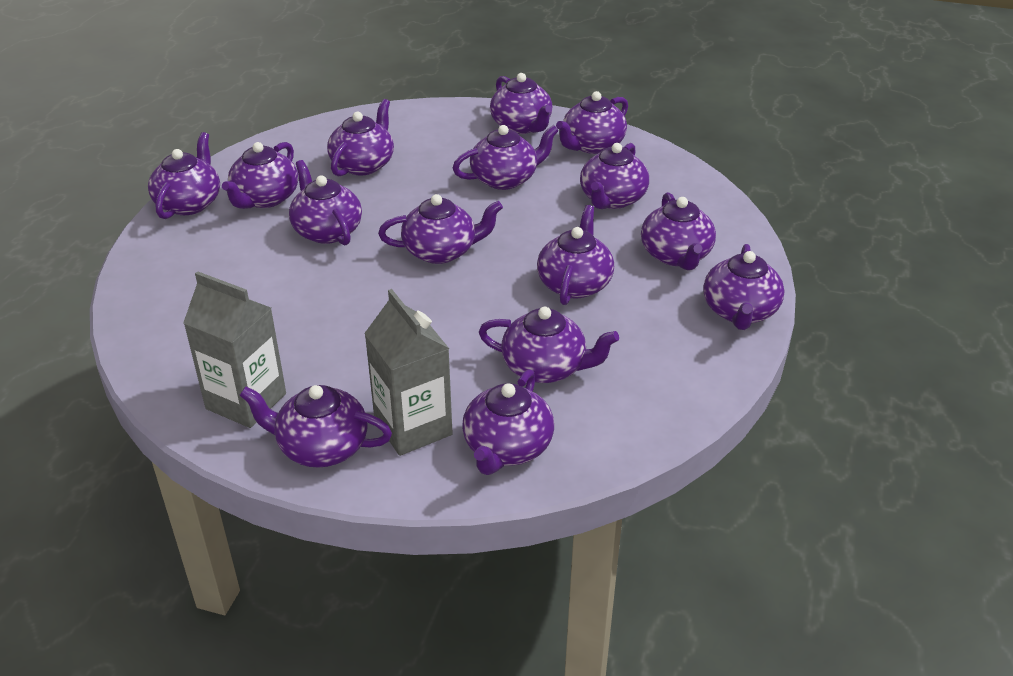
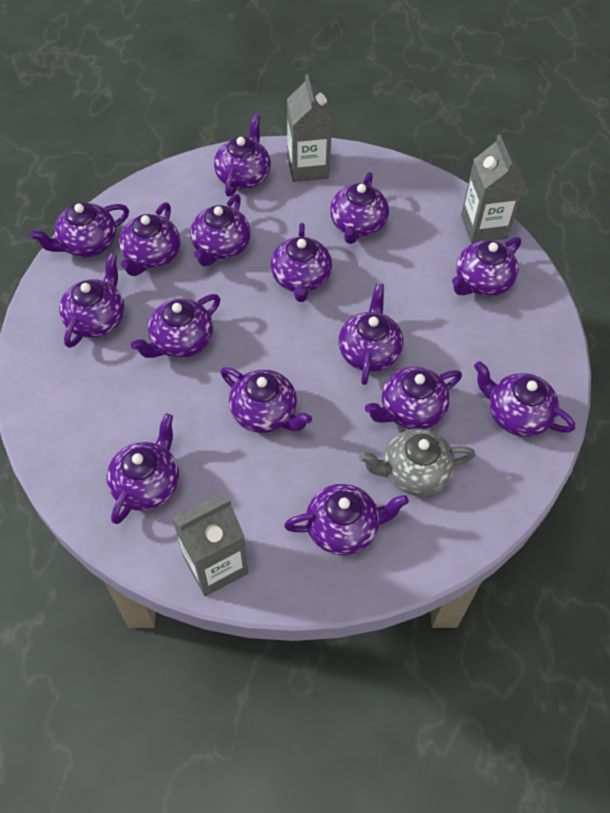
grey carton: [183,271,286,428] [364,289,453,456] = 2 -> [172,494,248,596] [287,74,332,182] [461,135,525,243] = 3
grey teapot: none = 0 -> [359,429,475,496] = 1

